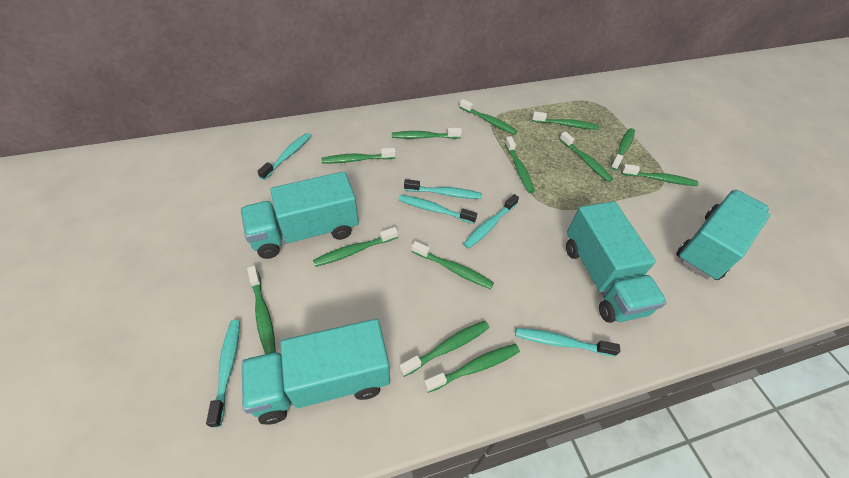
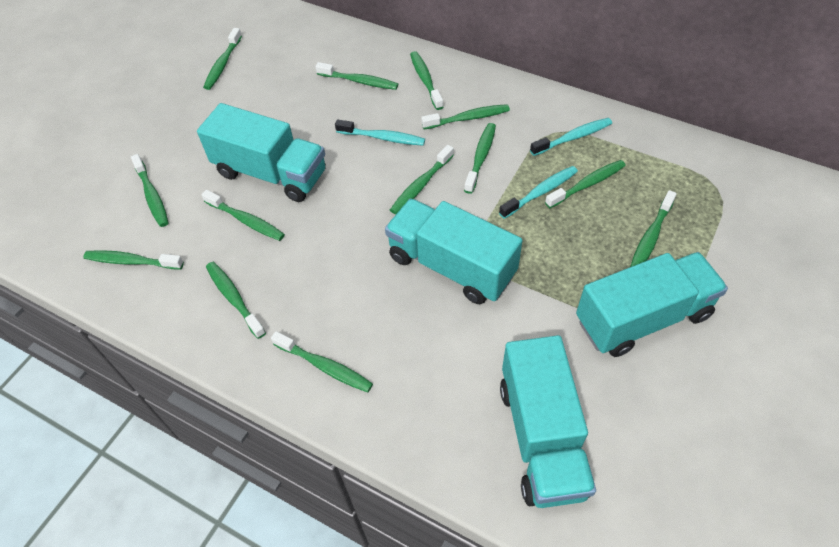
turquoise toothbrush: [206,320,240,427] [257,133,311,180] [399,195,477,224] [404,179,482,199] [463,194,519,249] [515,328,620,357] = 6 -> [335,119,425,146] [499,166,578,219] [530,118,612,156] = 3

